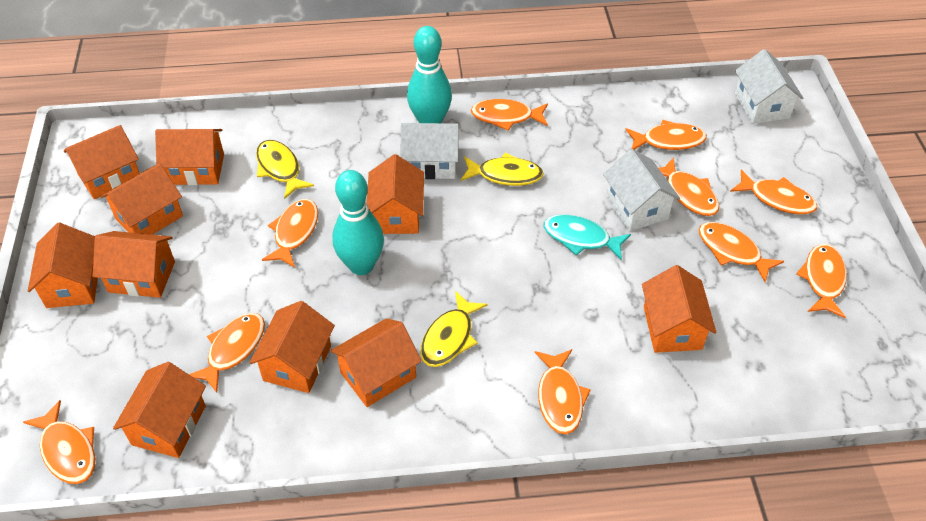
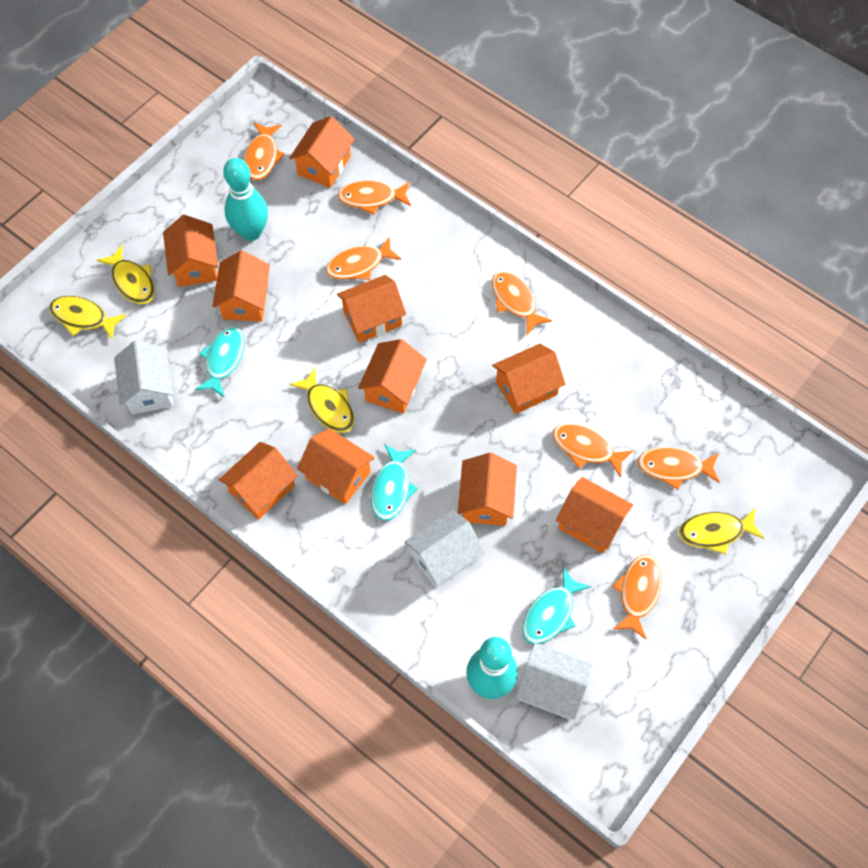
orange fish: [23,400,95,484] [189,313,265,393] [262,199,318,268] [471,99,548,131] [535,349,591,434] [625,120,707,150] [659,157,719,216] [698,222,784,282] [730,169,817,214] [796,244,847,318] = 10 -> [244,122,285,180] [326,236,401,280] [337,180,411,215] [492,271,552,335] [552,423,634,477] [612,555,662,639] [638,447,720,490] = 7
turquoise fish: [544,214,631,260] = 1 -> [195,327,245,398] [371,444,418,521] [522,567,591,644] = 3
yellow fish: [256,140,314,199] [421,291,488,367] [461,153,544,186] = 3 -> [49,296,126,340] [97,245,155,304] [290,368,355,433] [679,508,764,555] = 4

